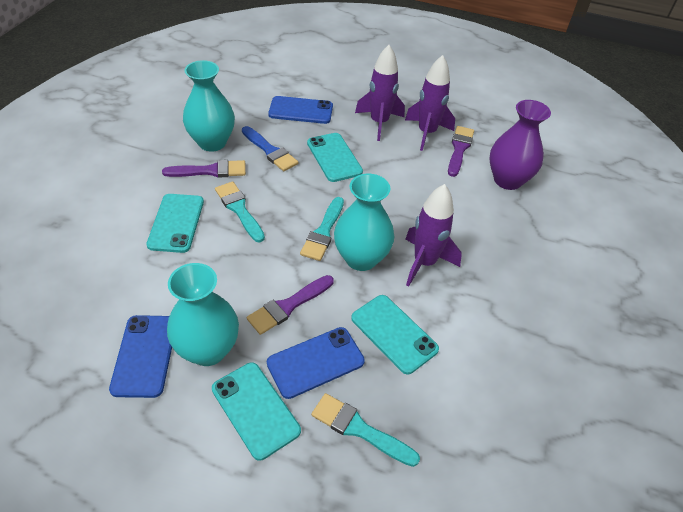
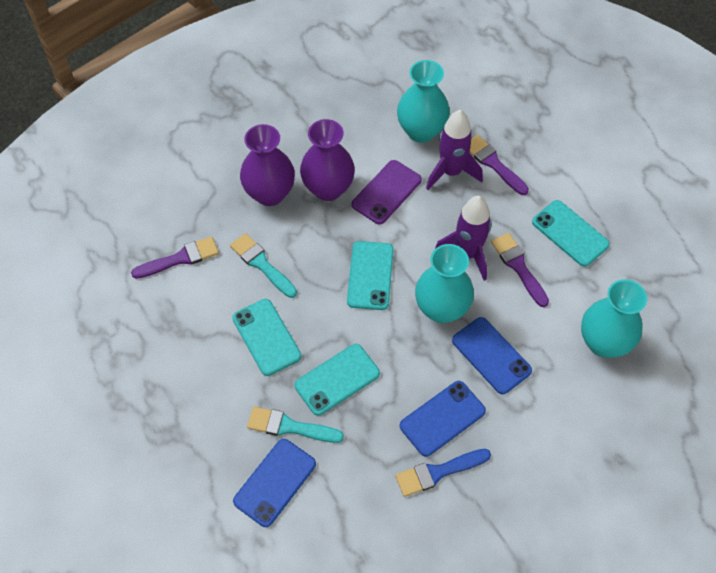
purple phone: none = 0 -> [352,160,422,224] = 1
purple rocket: [355,45,405,141] [405,55,455,151] [405,184,462,287] = 3 -> [426,110,483,190] [435,196,491,281] = 2
purple vase: [489,100,551,190] = 1 -> [240,124,295,206] [300,119,355,201] = 2
turquoise brush: [215,181,265,242] [300,197,344,261] [311,393,420,467] = 3 -> [230,233,297,298] [247,406,344,443] = 2

